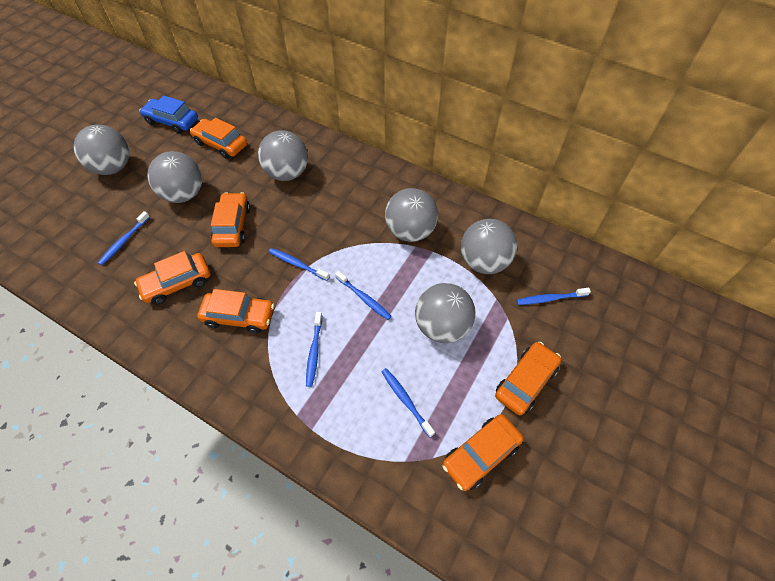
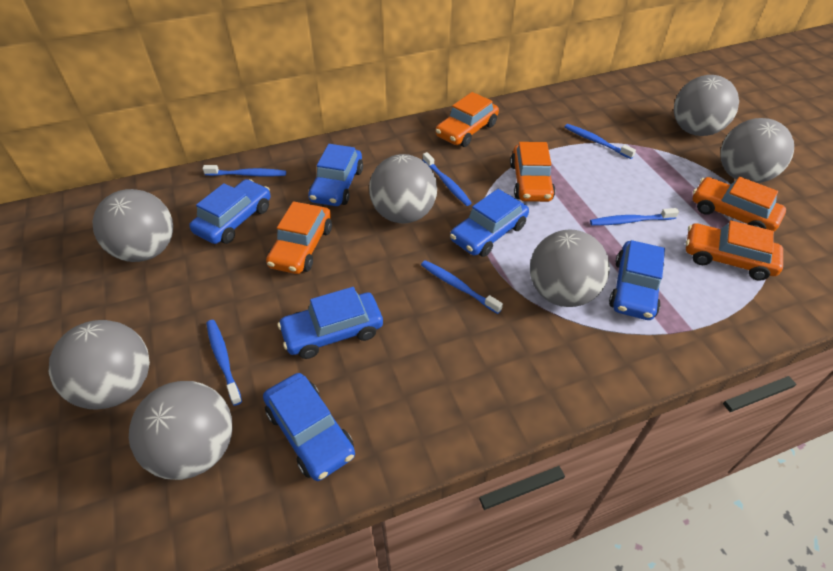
blue car: [140,95,198,134] = 1 -> [189,179,271,244] [263,373,355,481] [278,287,383,359] [308,144,363,206] [450,189,529,257] [609,240,665,320] = 6
grey ball: [74,125,129,175] [147,151,202,203] [258,130,308,181] [385,188,438,242] [415,283,476,343] [461,219,517,274] = 6 -> [49,320,150,409] [92,189,173,262] [129,381,232,480] [369,154,437,223] [530,229,610,307] [674,75,739,136] [720,118,794,183] = 7
orange car: [134,251,211,305] [190,118,247,159] [197,289,274,333] [211,192,250,247] [443,414,524,491] [495,342,561,415] = 6 -> [266,201,332,274] [435,92,499,147] [510,142,555,202] [686,220,783,281] [692,177,786,231] = 5

